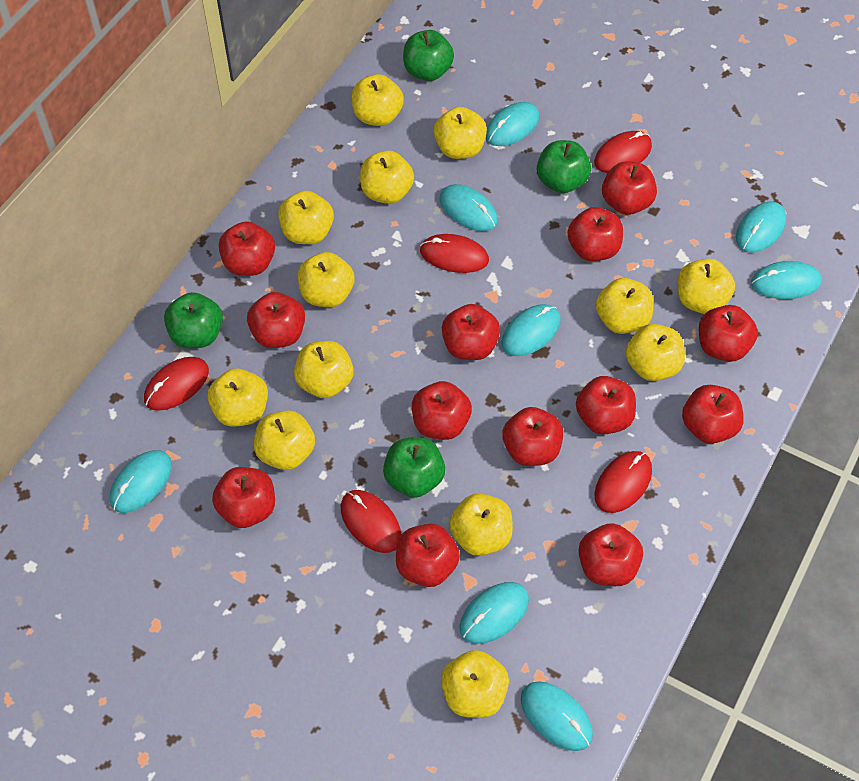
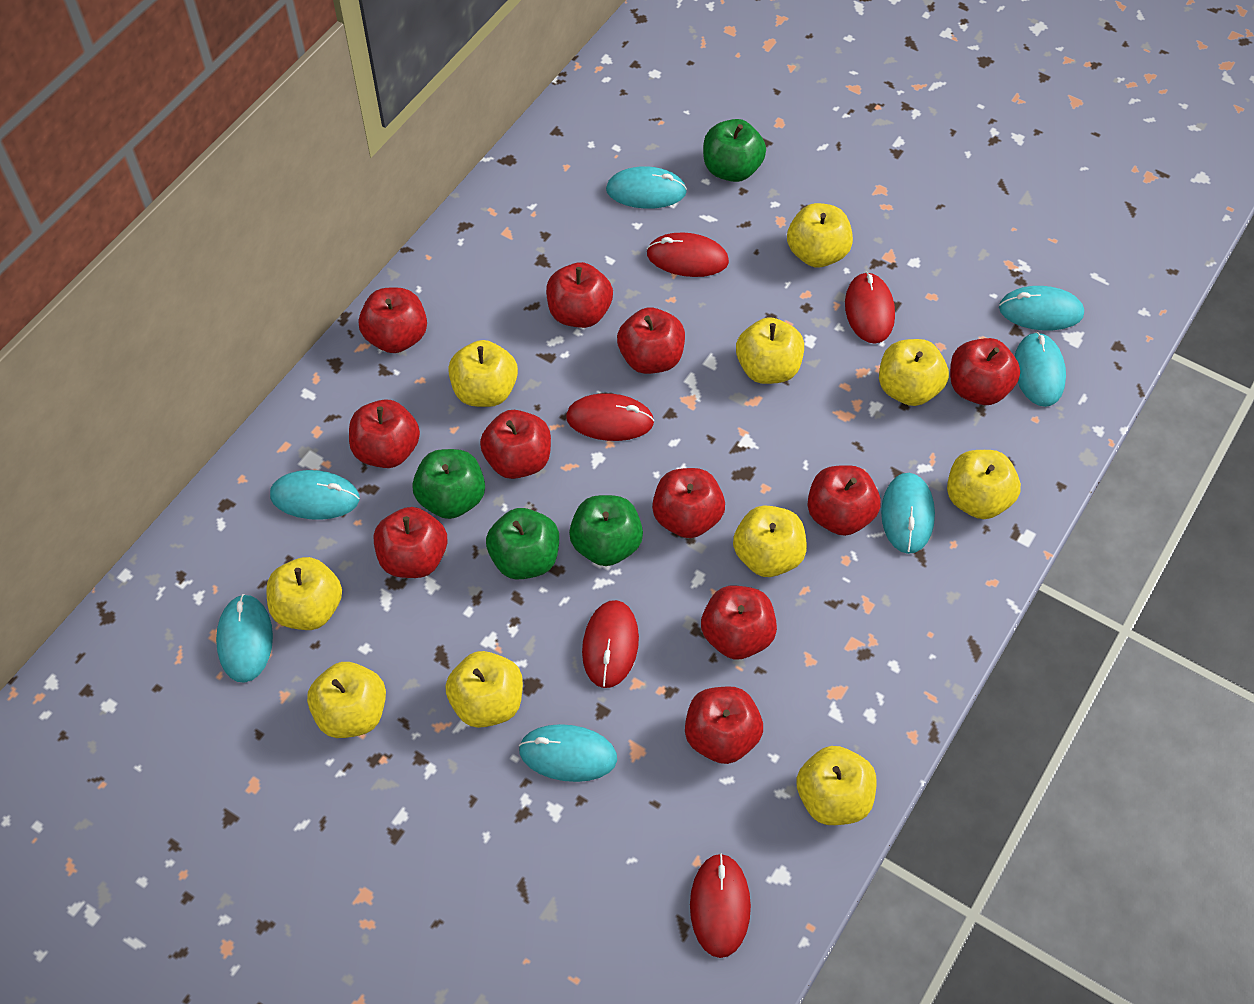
red apple: [212,467,275,528] [219,221,275,276] [247,292,305,348] [396,524,460,587] [412,381,472,440] [442,304,500,360] [502,407,563,466] [567,207,623,261] [576,376,636,434] [578,523,643,586] [602,161,657,215] [682,385,744,444] [699,305,758,362] = 13 -> [349,399,420,468] [359,287,427,353] [374,507,448,578] [480,410,551,479] [546,262,613,328] [617,307,685,374] [652,468,725,538] [685,686,763,764] [701,586,777,660] [807,465,881,536] [950,338,1020,405] = 11
turquoise mouse: [110,450,172,513] [440,184,498,231] [459,582,529,644] [486,102,540,146] [501,304,561,356] [521,681,593,751] [736,201,786,253] [751,261,822,299] = 8 -> [216,594,273,683] [270,470,360,520] [519,724,617,782] [606,166,687,209] [881,473,935,554] [999,286,1084,330] [1015,332,1066,407] = 7
yellow apple: [207,368,268,427] [254,410,315,470] [278,191,334,244] [294,341,354,398] [298,252,355,307] [352,74,404,126] [360,150,414,204] [434,107,487,159] [441,650,509,718] [450,493,513,556] [596,278,653,334] [626,324,685,381] [678,259,735,314] = 13 -> [266,557,342,630] [307,662,386,738] [445,651,523,728] [448,340,518,407] [733,505,807,577] [736,317,804,384] [787,203,853,267] [796,746,877,825] [879,339,949,406] [947,450,1021,519] = 10

